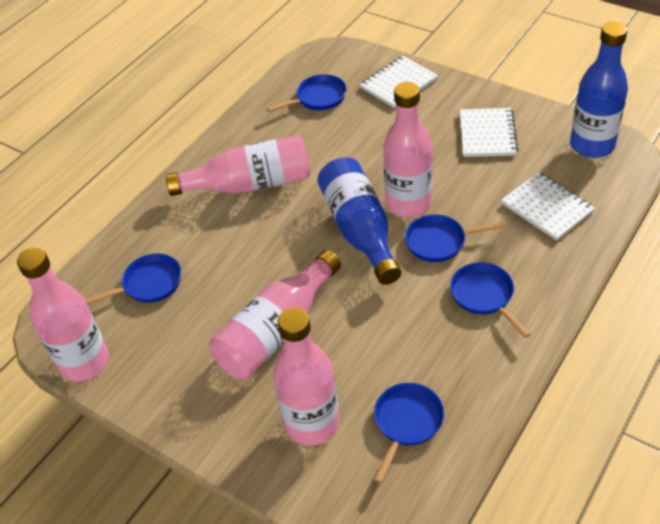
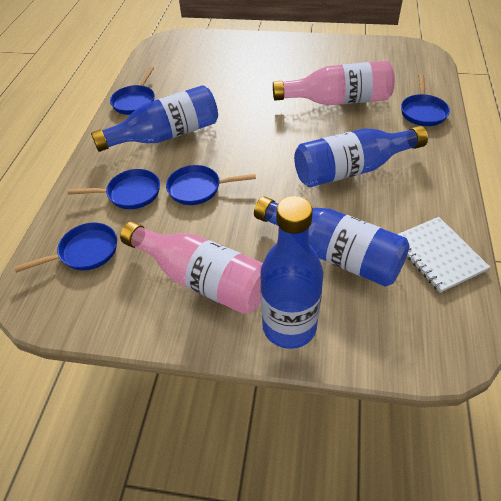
blue bottle: [318,157,401,285] [570,22,628,158] = 2 -> [91,85,218,152] [254,196,410,287] [260,196,323,349] [294,126,428,187] = 4
pink bottle: [17,247,109,381] [166,135,310,196] [210,250,341,379] [273,307,340,445] [383,82,433,217] = 5 -> [120,222,263,314] [273,61,395,105] = 2
white notebook: [360,56,438,108] [460,108,518,157] [501,172,595,241] = 3 -> [398,217,490,293] = 1

